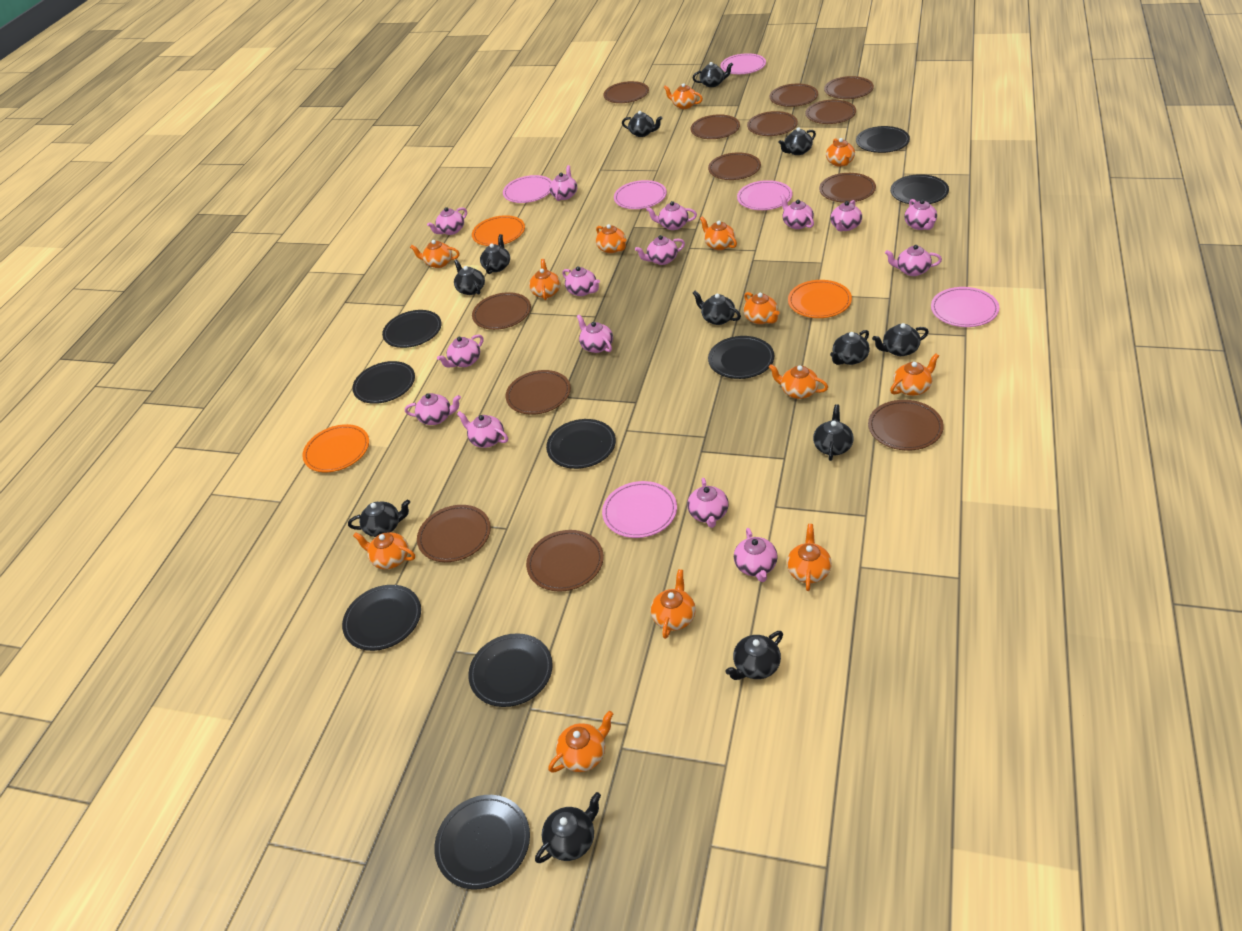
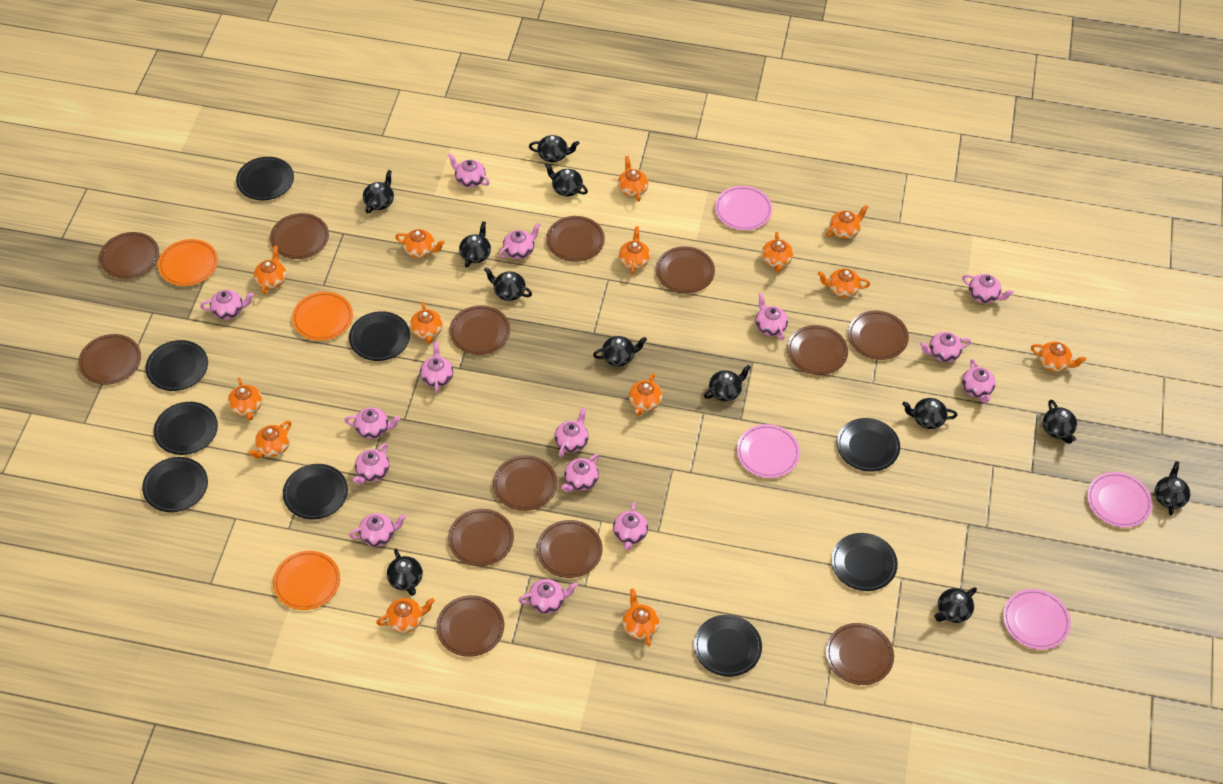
orange teapot: [353,532,415,569] [410,240,460,268] [529,259,561,300] [548,711,613,773] [596,224,626,253] [651,569,696,639] [663,83,703,109] [700,216,737,250] [743,292,780,324] [769,364,828,399] [787,524,832,591] [826,138,855,167] [890,354,939,396] = 13 -> [228,377,262,421] [249,421,291,459] [254,246,286,294] [376,598,435,633] [395,229,445,258] [410,302,443,344] [618,156,649,201] [619,226,650,275] [623,588,659,647] [629,373,662,416] [762,232,793,272] [818,268,870,298] [826,205,868,239] [1031,342,1086,372] = 14
pink plate: [503,175,552,203] [602,481,677,538] [614,180,667,209] [721,53,766,74] [737,180,793,210] [931,287,999,327] = 6 -> [715,186,773,230] [737,424,800,478] [1003,589,1071,650] [1087,472,1152,528] = 4

